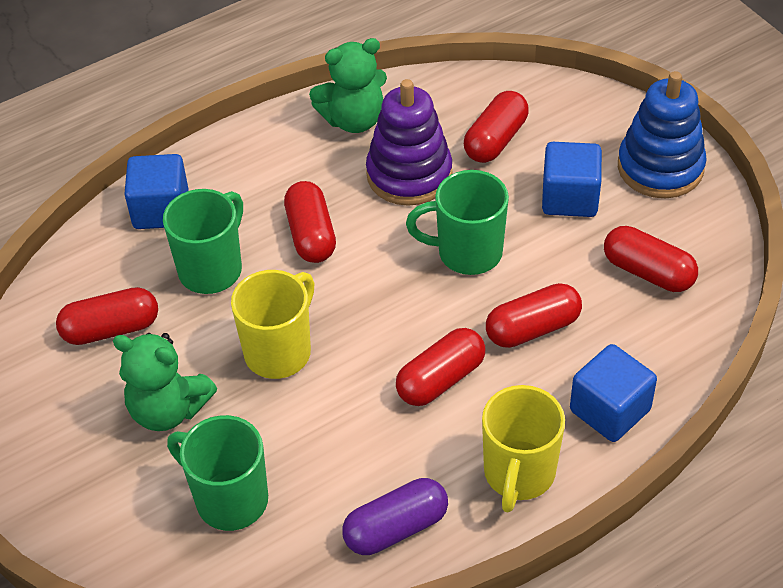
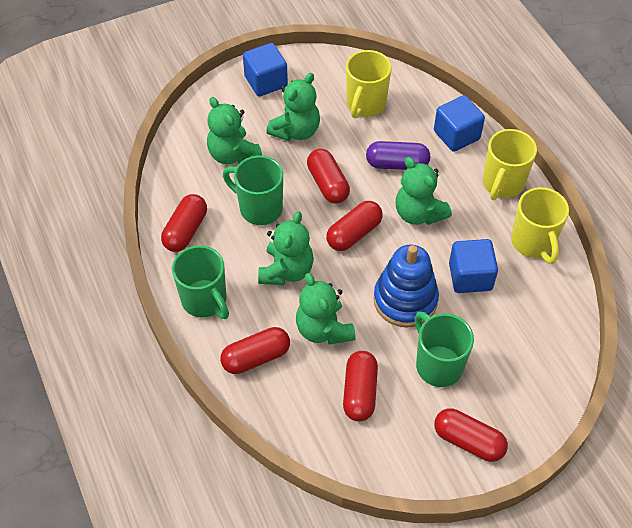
green teddy bear: [113,333,217,431] [309,38,387,133] = 2 -> [207,97,262,164] [258,211,314,285] [266,73,320,141] [296,273,356,345] [396,157,452,225] = 5
purple stacking toy: [366,79,452,206] = 1 -> none = 0
yellow mug: [231,270,315,379] [482,385,565,512] = 2 -> [346,50,391,119] [483,129,537,200] [511,187,569,264] = 3

